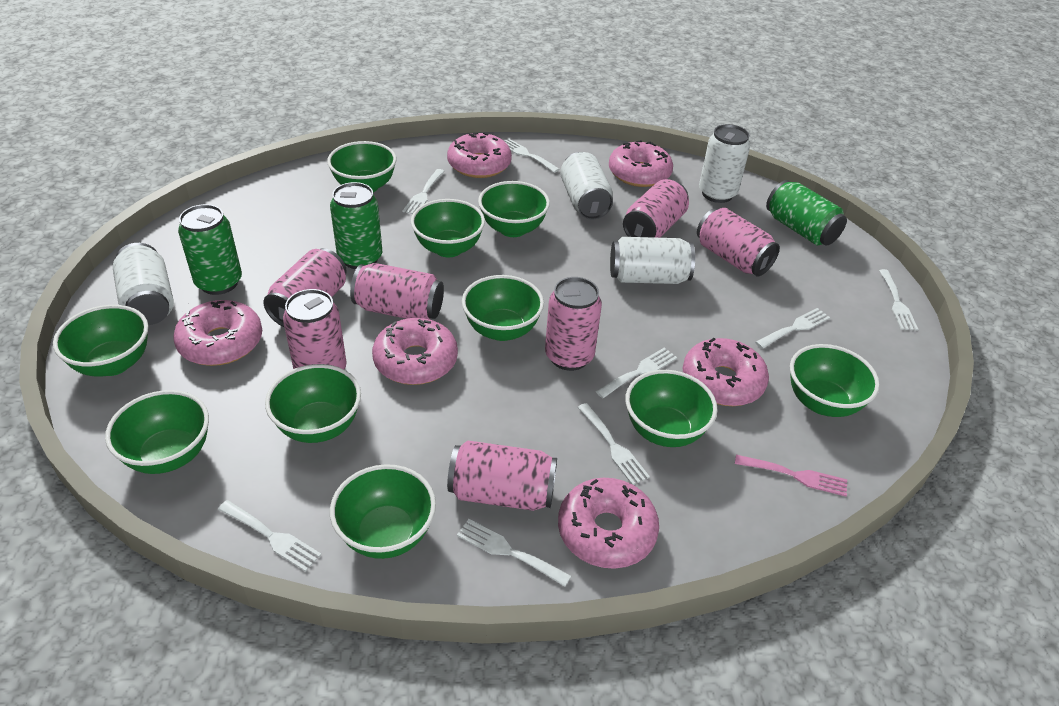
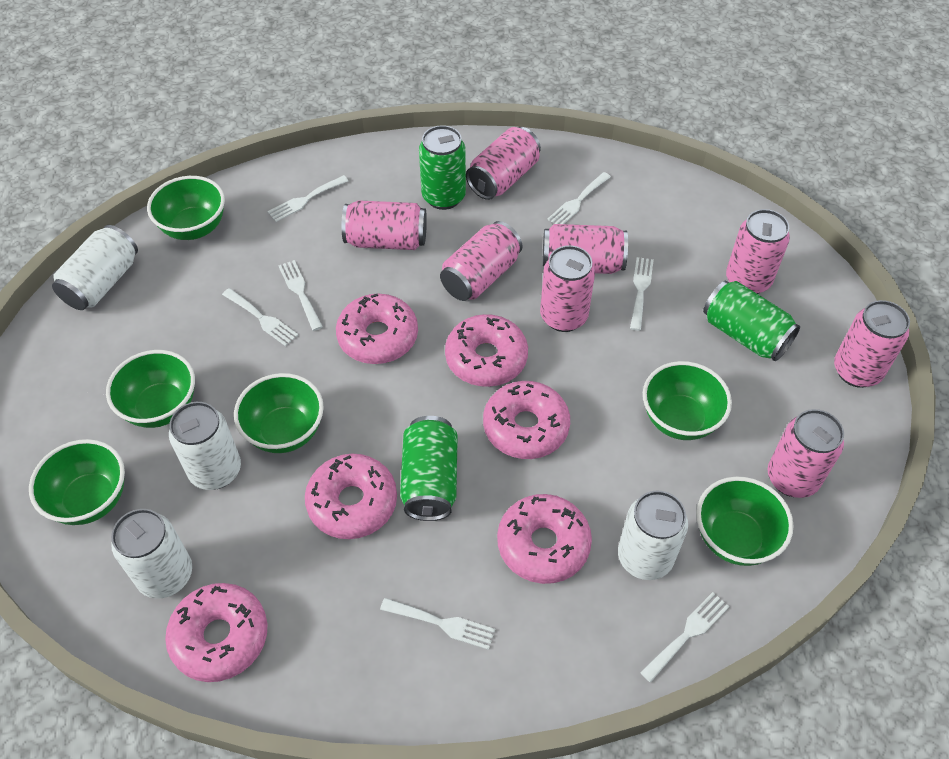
green bowl: [53,305,148,377] [105,390,209,474] [265,364,361,443] [327,141,397,192] [330,464,436,559] [411,199,485,257] [462,275,544,341] [478,181,550,237] [625,370,717,447] [790,344,880,417] = 10 -> [29,439,125,525] [106,350,195,428] [147,176,225,240] [234,373,324,453] [643,361,732,440] [696,477,794,566] = 6
pink can: [263,248,347,327] [283,289,347,369] [350,263,444,319] [447,440,557,511] [545,277,602,371] [623,179,689,238] [697,208,780,276] = 7 -> [342,200,427,250] [440,221,522,301] [466,127,541,200] [540,245,595,332] [543,224,628,274] [726,209,790,294] [768,409,844,498] [834,300,910,388] = 8
pink fork: [735,455,847,496] = 1 -> none = 0
white fork: [218,500,321,572] [402,169,445,214] [457,519,571,587] [505,139,560,173] [577,403,650,485] [596,347,677,398] [755,308,830,349] [879,269,918,331] = 8 -> [222,288,298,346] [267,175,348,222] [278,260,323,331] [380,598,495,650] [547,172,611,224] [630,257,654,331] [640,592,729,683] = 7

